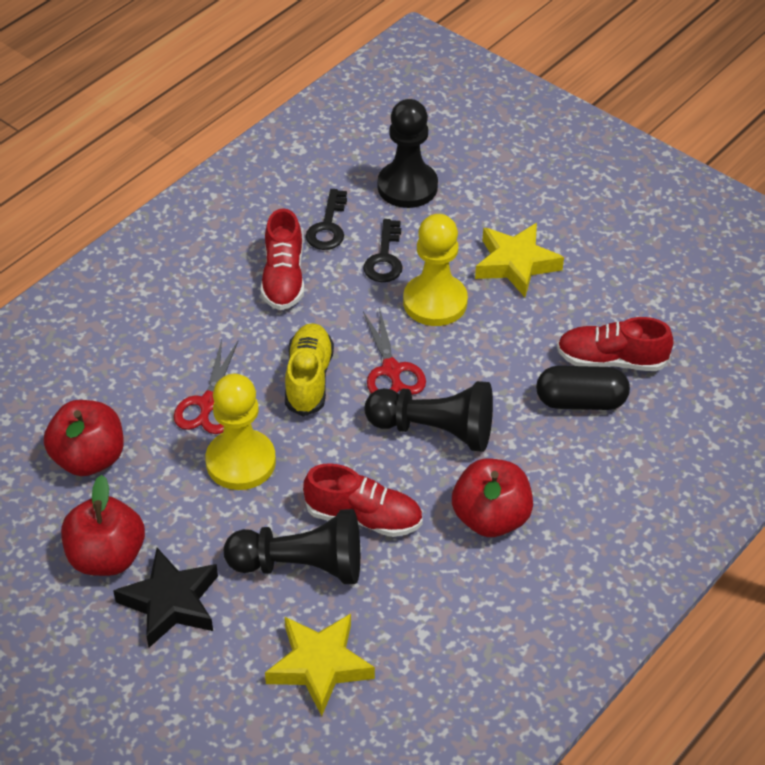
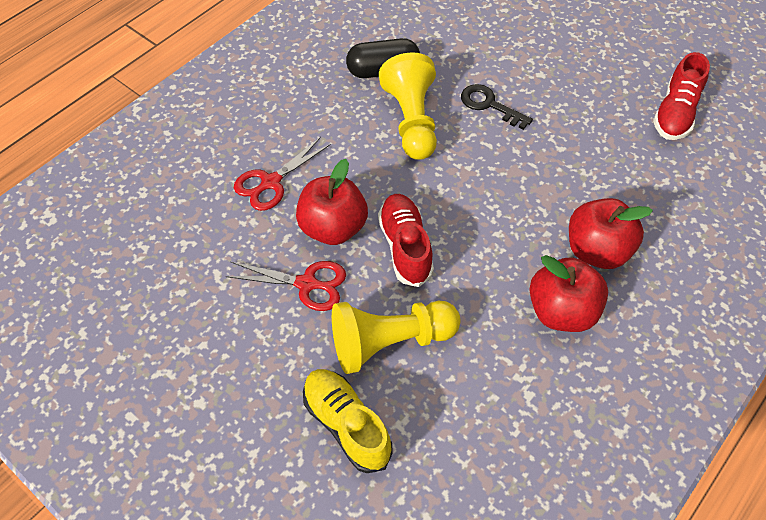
black key: [306,189,347,250] [363,219,403,282] = 2 -> [461,84,533,130] = 1
black pawn: [224,509,360,584] [365,381,493,452] [378,99,438,208] = 3 -> none = 0
black star: [113,548,218,648] = 1 -> none = 0
red shoe: [261,208,304,310] [303,463,423,537] [557,317,674,371] = 3 -> [378,194,434,287] [653,52,710,140] = 2
yellow star: [265,614,375,716] [475,223,564,297] = 2 -> none = 0

